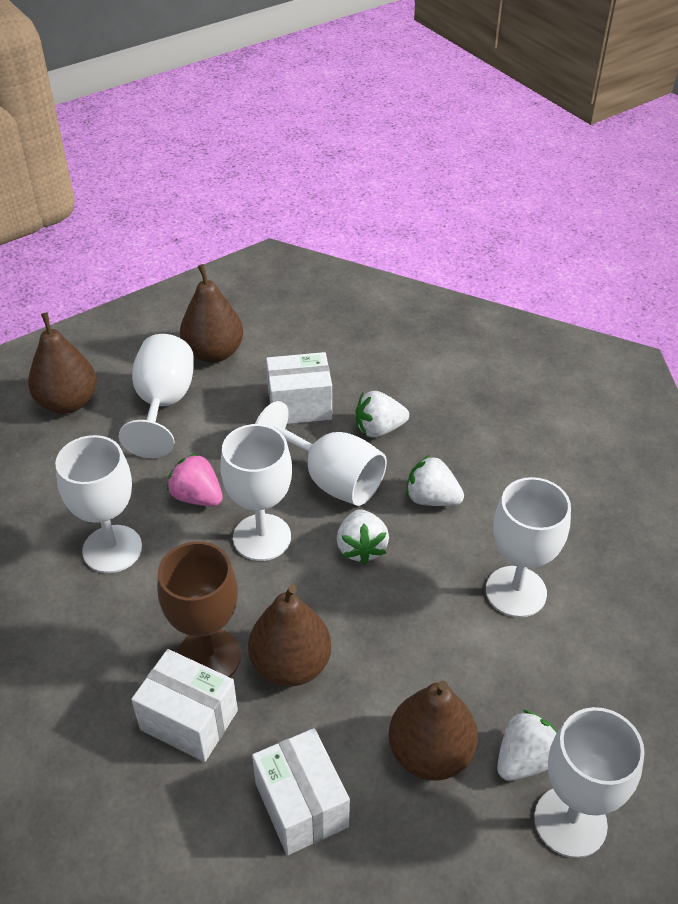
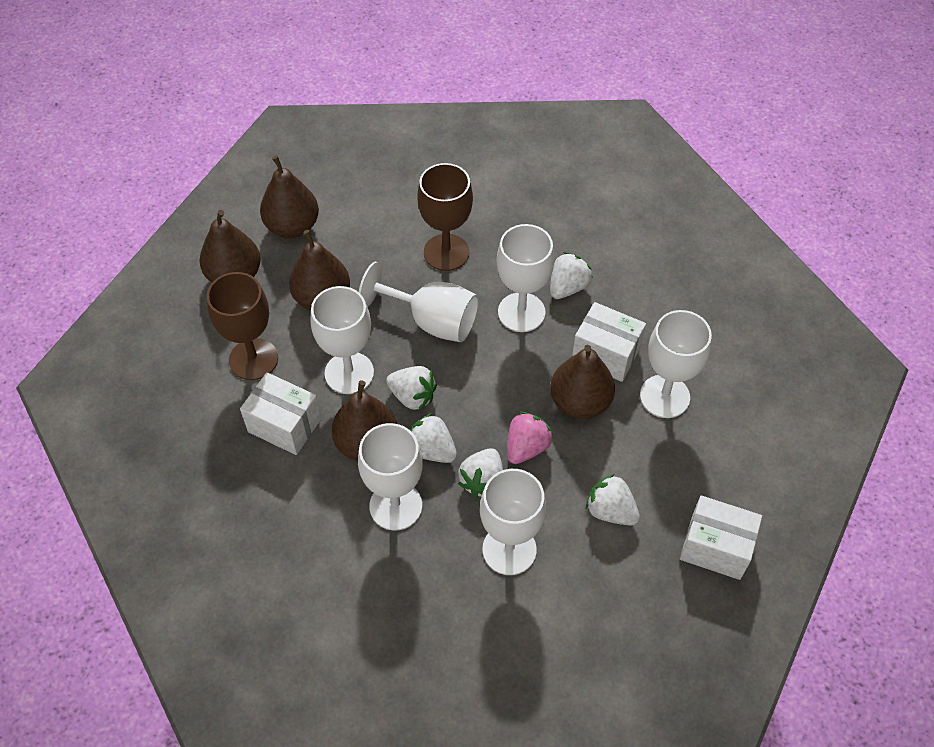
brown goblet: [157,541,241,677] = 1 -> [207,272,278,380] [417,163,473,271] = 2
brown pear: [28,312,97,414] [180,264,243,363] [248,585,331,686] [388,680,478,781] = 4 -> [199,210,261,283] [260,156,319,238] [289,230,350,310] [332,380,397,461] [550,345,615,419] = 5
white strawberry: [337,509,389,565] [356,391,409,437] [406,455,464,506] [497,709,557,781] = 4 -> [386,366,437,411] [410,413,457,463] [458,448,503,498] [550,252,593,299] [586,474,640,526] = 5

